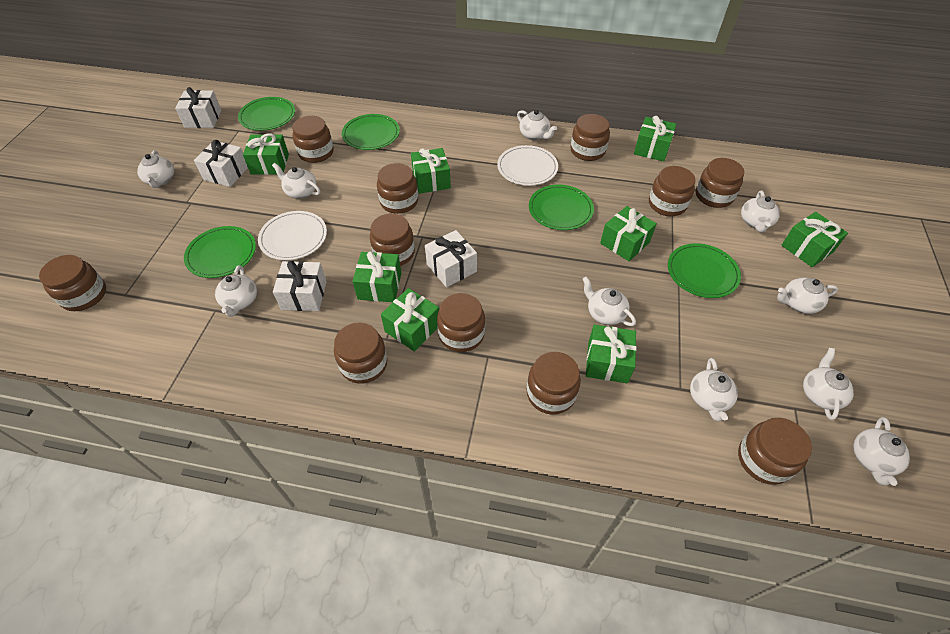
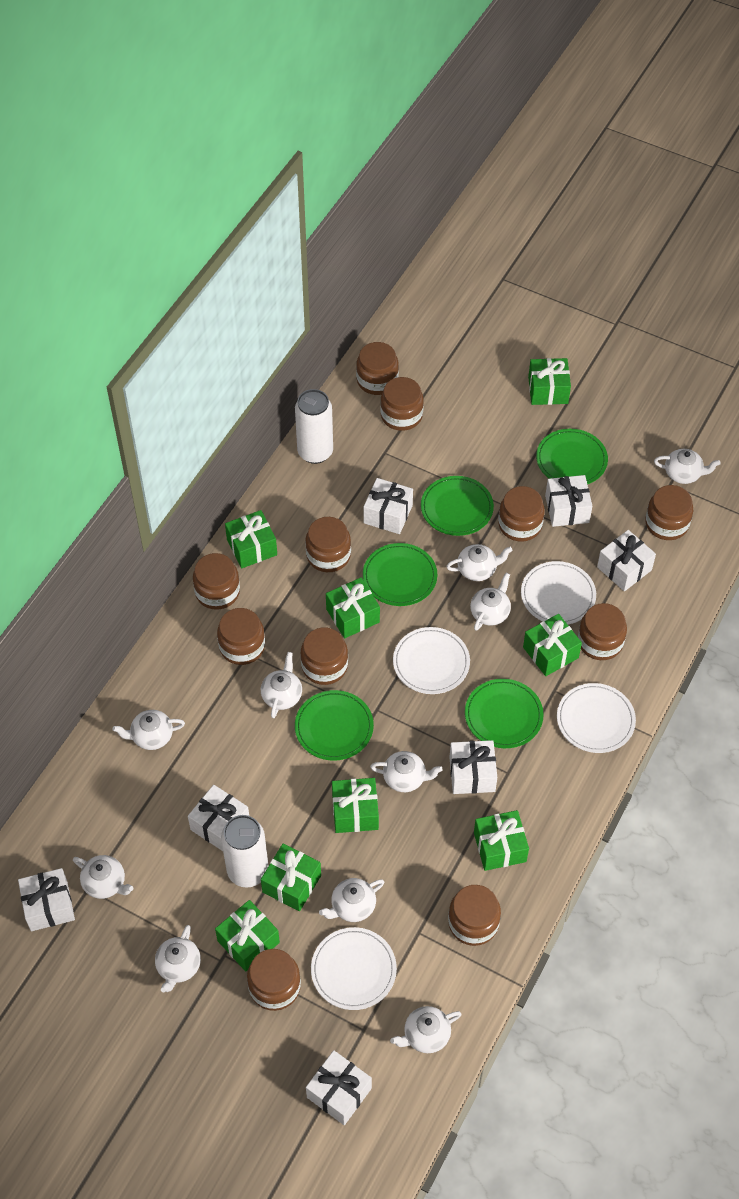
white can: none = 0 -> [221,815,268,887] [295,389,333,464] = 2
white gift: [175,87,221,128] [194,140,248,187] [273,261,327,311] [425,230,477,287] = 4 -> [18,868,75,931] [188,785,249,851] [306,1050,372,1125] [364,478,413,534] [449,740,497,794] [545,475,592,527] [597,530,656,591] = 7
white plate: [258,211,327,260] [497,145,558,186] = 2 -> [311,927,397,1010] [393,627,470,694] [521,561,596,624] [557,683,636,753] = 4

